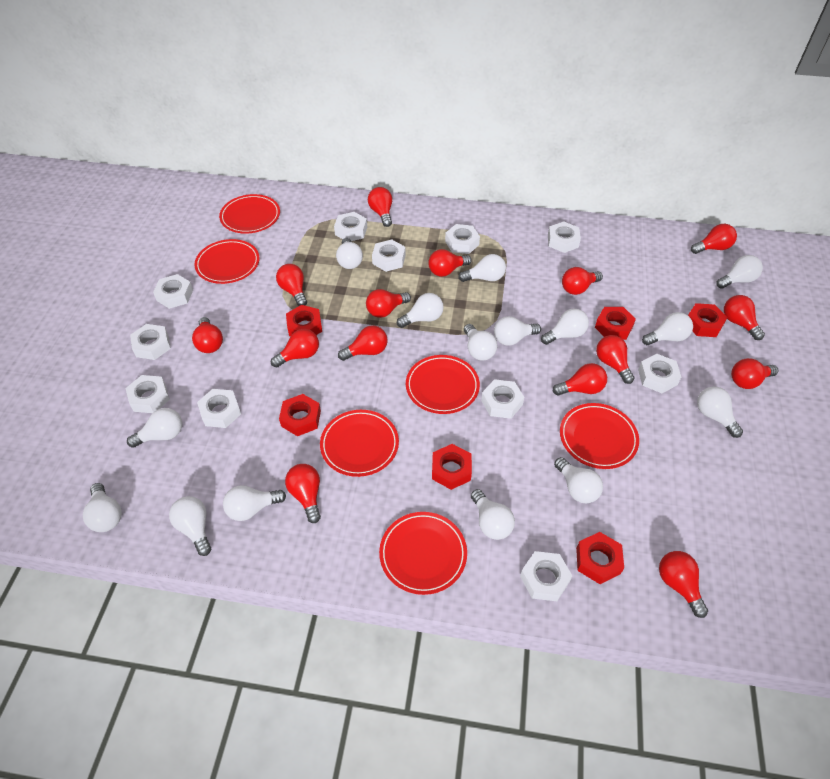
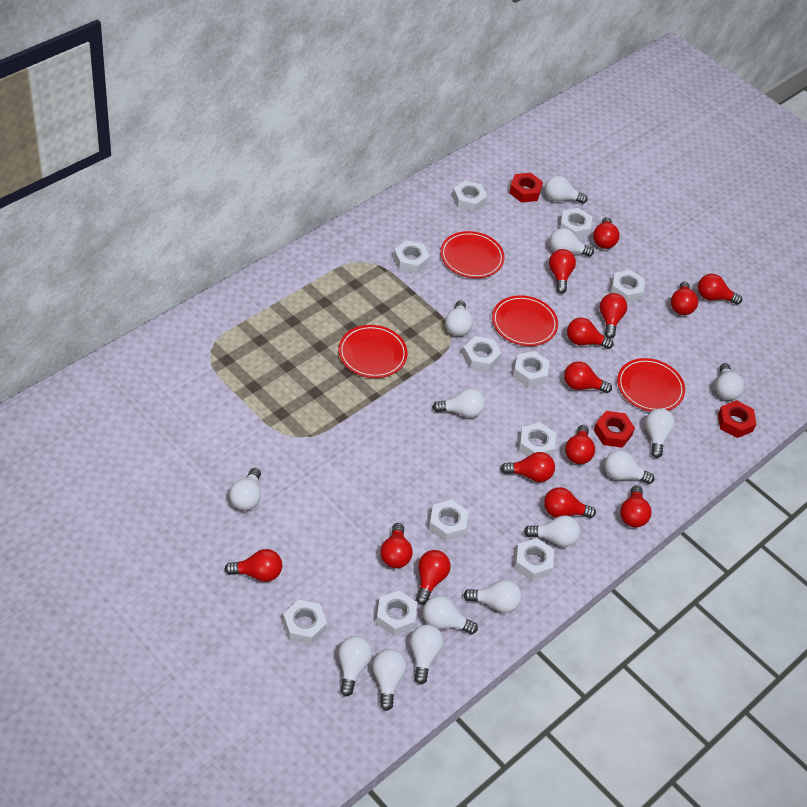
red light bulb: [192,317,223,353] [271,329,319,367] [276,264,307,306] [285,464,321,523] [338,325,388,361] [366,289,411,318] [368,187,392,227] [428,249,472,277] [553,363,607,396] [562,267,603,295] [596,335,634,384] [659,551,708,618] [691,224,737,254] [724,295,765,340] [731,358,779,389] = 15 -> [225,549,282,582] [381,523,413,568] [416,550,450,605] [501,452,555,482] [544,487,596,518] [549,249,576,294] [564,361,612,393] [565,425,595,464] [567,317,614,349] [593,217,620,249] [600,293,627,339] [620,485,651,528] [671,282,698,315] [698,274,742,305] = 14
red nut: [279,394,321,436] [286,305,322,337] [432,444,472,490] [576,532,624,584] [595,307,636,340] [688,303,727,337] = 6 -> [509,173,543,203] [594,411,635,448] [718,400,756,438] = 3
red plate: [194,239,260,284] [219,194,280,234] [320,410,399,477] [379,512,467,595] [406,355,480,414] [560,403,639,469] = 6 -> [339,325,408,378] [440,231,505,278] [492,295,558,346] [617,358,685,412] = 4
white light bulb: [83,483,122,532] [127,408,182,448] [169,496,211,556] [223,485,286,521] [336,238,363,269] [397,293,444,328] [458,254,506,282] [464,324,498,361] [471,489,515,540] [494,316,541,346] [541,309,589,345] [554,457,603,503] [642,312,693,345] [697,386,743,438] [717,255,763,289] = 15 -> [229,468,261,510] [338,636,372,696] [372,649,406,711] [410,624,443,684] [423,596,478,634] [432,388,485,418] [445,301,473,336] [463,580,521,613] [524,515,580,547] [545,176,588,204] [550,228,594,257] [604,450,654,484] [645,408,675,458] [715,363,745,400] = 14

